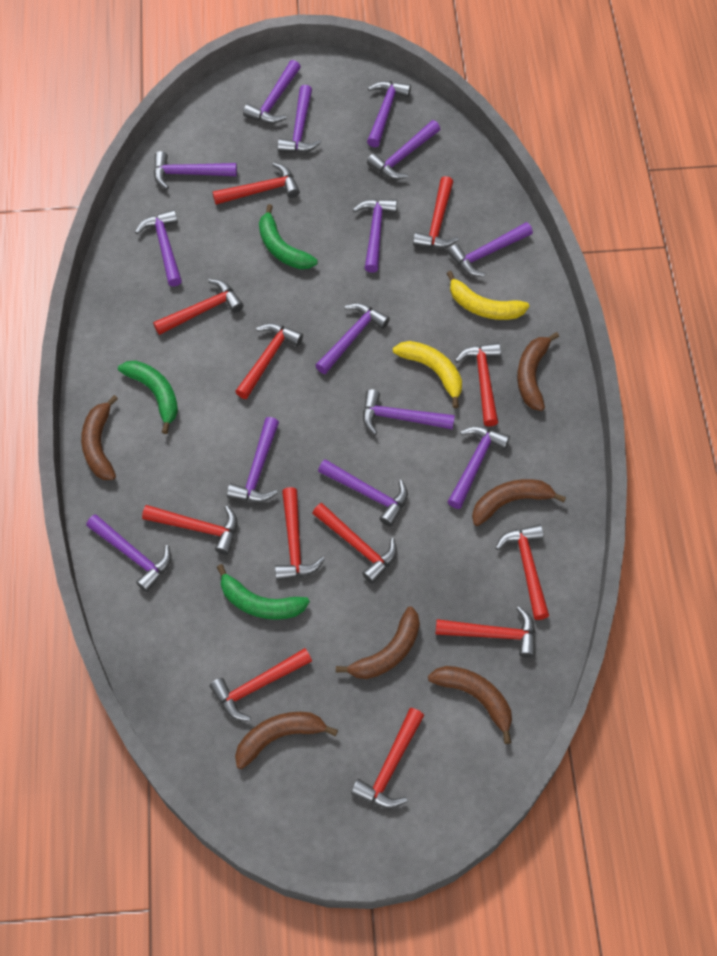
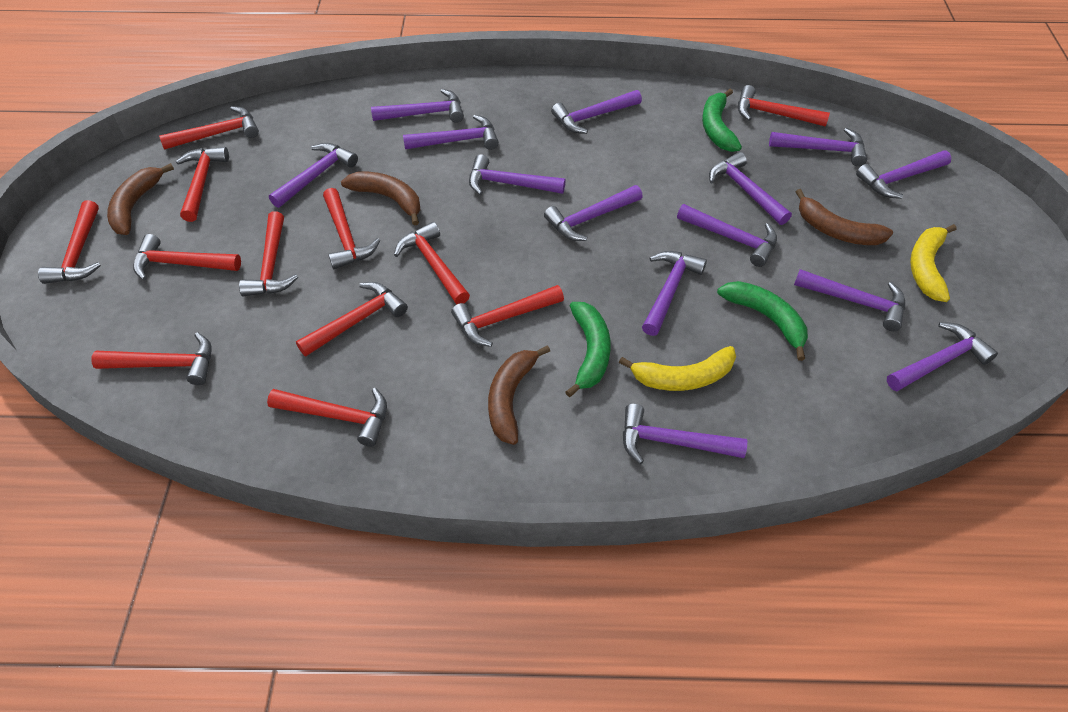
brown banana: [81,395,118,480] [235,712,338,769] [336,606,420,679] [428,666,512,744] [472,479,566,526] [517,332,559,411] = 6 -> [107,163,174,235] [341,172,420,226] [488,345,550,445] [796,189,893,245] = 4

